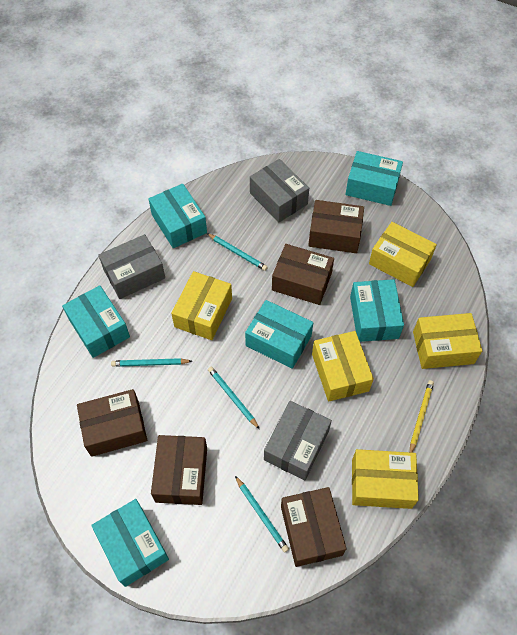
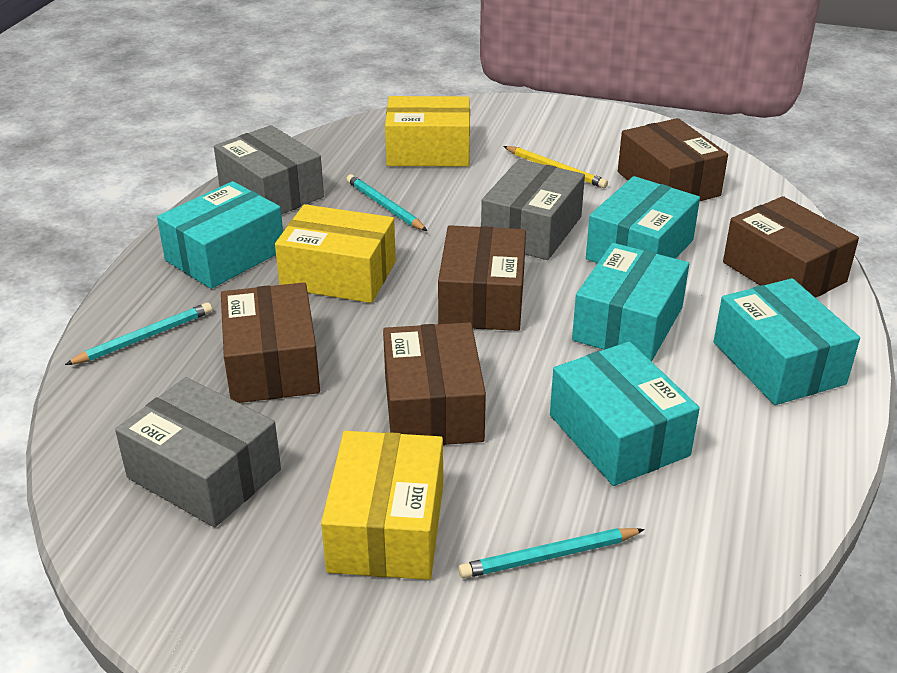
turquoise box: [62,285,130,358] [91,499,169,587] [148,184,207,248] [245,300,313,369] [345,151,403,206] [350,279,404,342] = 6 -> [157,181,283,289] [550,341,700,486] [572,243,689,362] [586,176,700,263] [713,278,860,405] = 5
turquoise pencil: [111,358,192,367] [207,233,268,271] [208,366,259,429] [235,476,289,553] = 4 -> [65,302,212,365] [346,174,427,231] [458,528,645,579] = 3
yellow box: [171,271,232,340] [312,331,374,402] [352,449,419,509] [369,222,437,287] [413,313,482,369] = 5 -> [275,204,396,303] [321,431,443,580] [385,96,470,167] = 3

